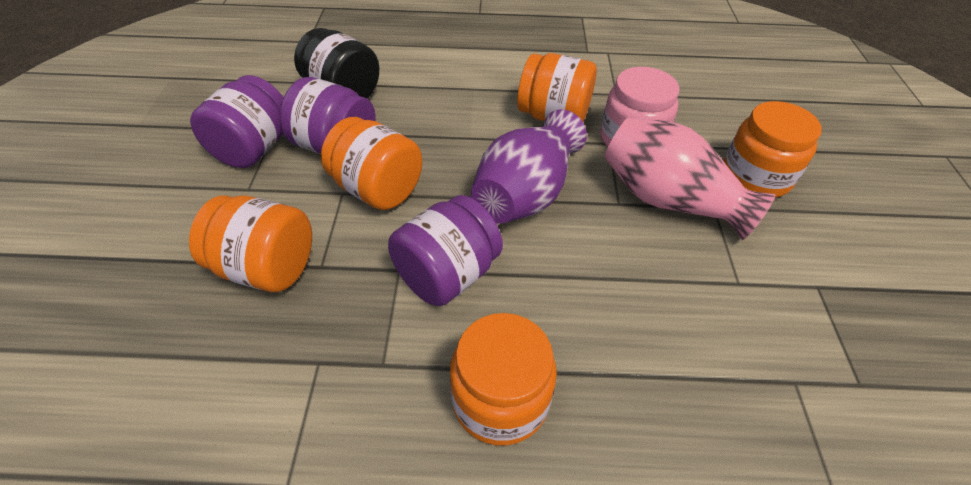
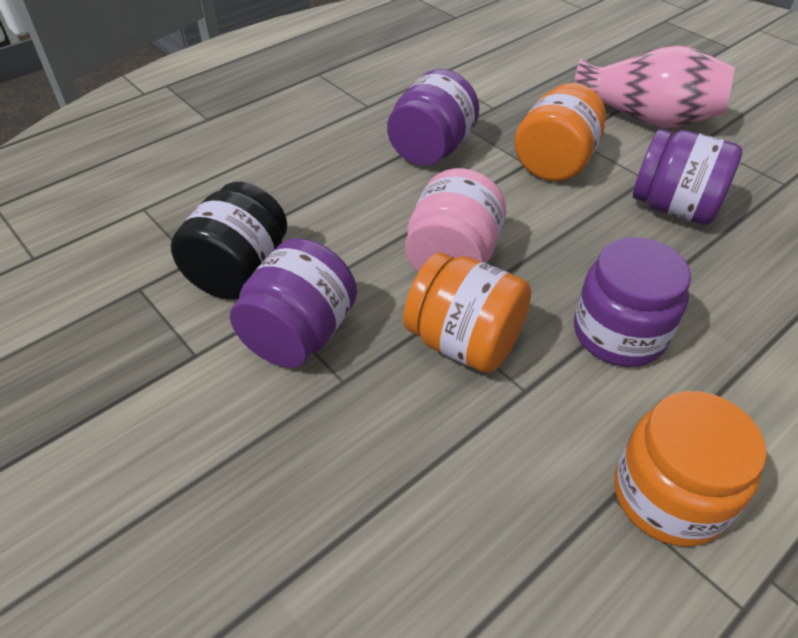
orange jar: [189,195,312,292] [321,117,422,210] [450,313,557,445] [517,53,597,122] [724,101,822,197] = 5 -> [403,252,531,373] [515,83,606,181] [614,391,766,547] = 3
purple jar: [190,75,283,168] [280,77,376,154] [388,195,503,306] = 3 -> [230,238,357,368] [387,69,479,166] [574,237,691,367] [633,129,742,225] = 4
purple vase: [471,109,587,224] = 1 -> none = 0

